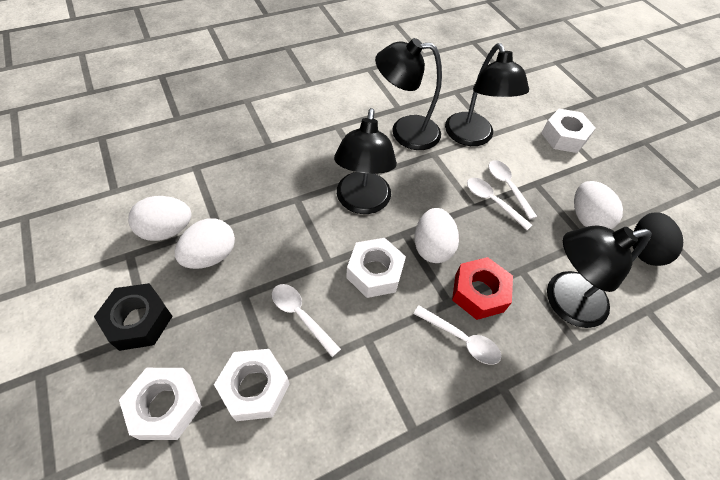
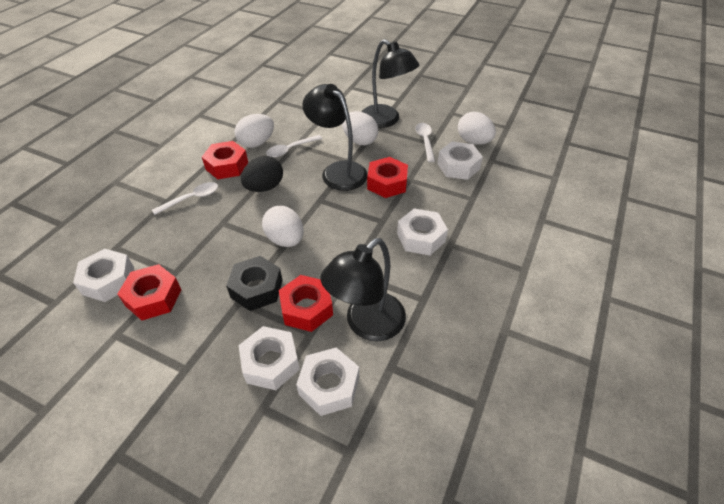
black lamp: [334,108,397,214] [375,38,442,150] [445,43,529,146] [547,226,652,328] = 4 -> [302,84,368,191] [320,238,406,341] [361,39,420,128] = 3
red nut: [452,257,513,320] = 1 -> [118,264,181,321] [202,141,248,179] [279,275,333,332] [367,157,408,198] = 4
white nut: [119,368,202,440] [214,349,290,421] [346,238,406,298] [541,109,596,153] = 4 -> [73,249,134,302] [238,326,300,390] [296,347,359,416] [397,208,448,256] [437,142,483,180] = 5
white spoon: [272,284,341,357] [413,306,501,365] [467,178,532,230] [489,160,537,220] = 4 -> [152,182,218,215] [266,135,322,157] [415,123,435,162] = 3

